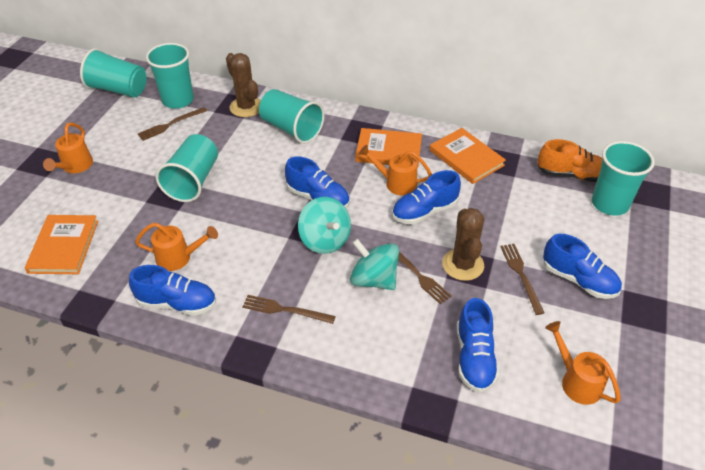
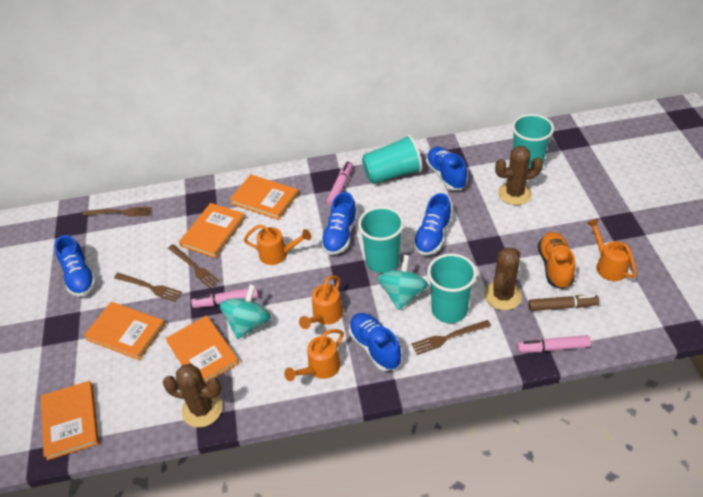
brown cactus: [226,53,261,117] [442,208,484,281] = 2 -> [163,364,222,427] [484,248,522,310] [495,146,543,205] = 3
brown marker: none = 0 -> [528,295,599,311] = 1
orange book: [25,215,98,274] [355,128,422,168] [429,128,506,184] = 3 -> [41,381,99,460] [84,302,165,360] [166,315,239,384] [179,203,245,258] [230,174,299,220] = 5
pink marker: none = 0 -> [191,287,259,308] [327,161,353,206] [517,335,591,352] = 3
turquoise cup: [80,48,147,97] [146,43,194,109] [155,134,218,202] [259,89,325,144] [592,141,655,216] = 5 -> [358,207,404,273] [362,135,422,184] [427,253,477,323] [512,114,554,170] = 4

